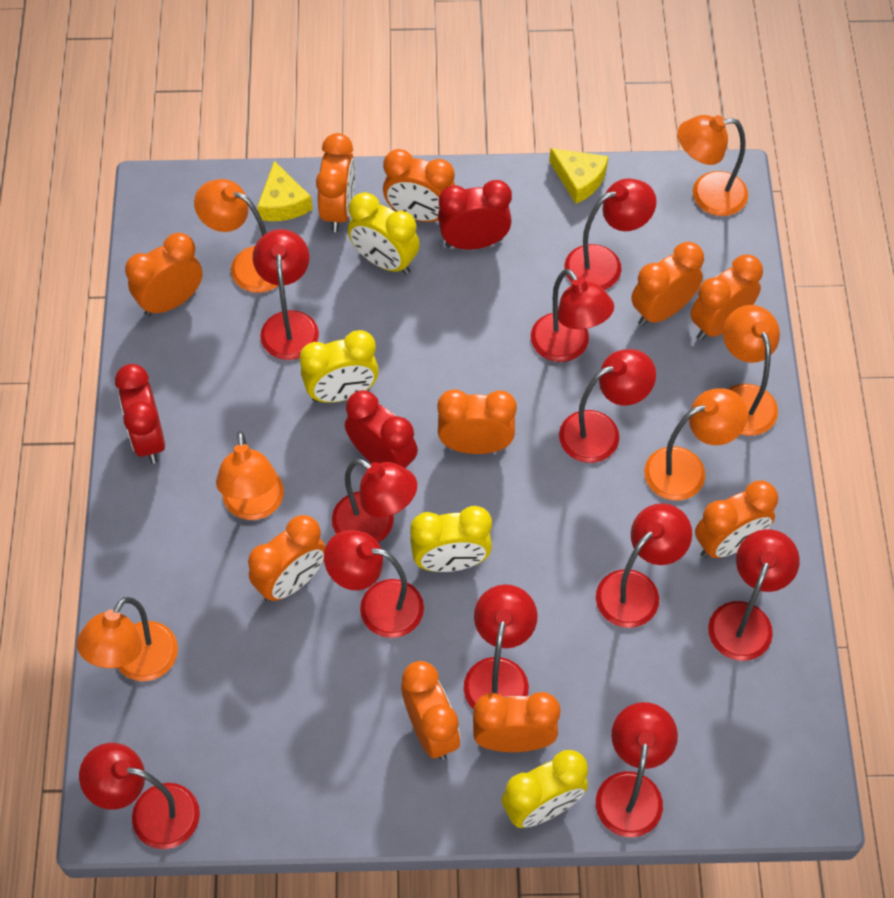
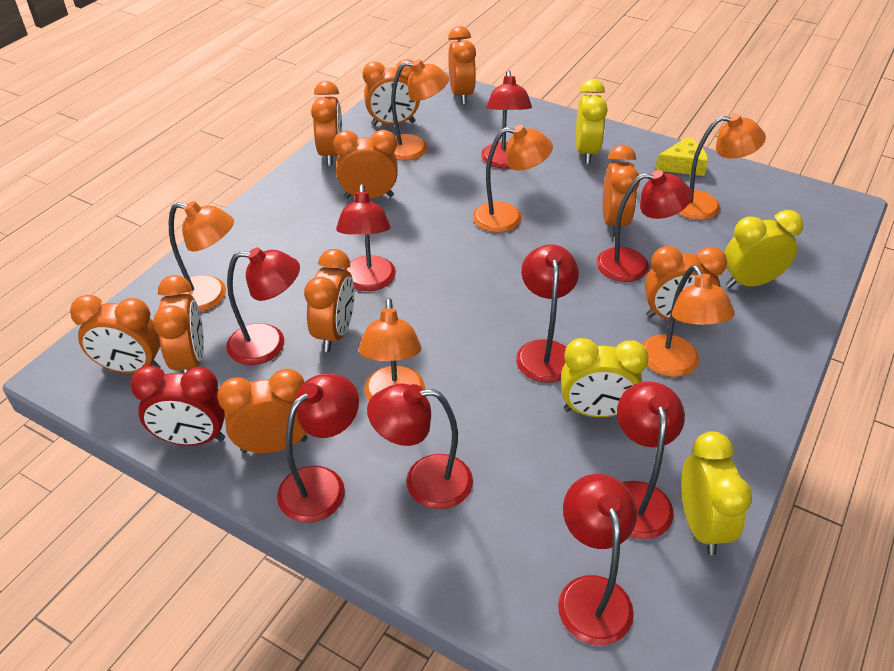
red clock: [115,364,165,464] [345,390,418,468] [438,180,512,250] = 3 -> [130,366,225,446] = 1
red lamp: [79,743,200,849] [253,229,319,360] [324,530,424,638] [332,459,417,543] [464,585,538,710] [531,269,614,362] [559,349,656,463] [564,179,656,290] [596,503,692,628] [596,702,678,837] [708,529,800,661] = 11 -> [226,247,300,365] [277,374,359,523] [336,184,396,291] [367,383,473,509] [481,70,532,169] [516,244,579,383] [558,474,637,645] [596,170,693,282] [617,381,685,539] = 9
yellow cheese: [257,161,313,221] [549,148,608,204] = 2 -> [655,137,708,176] = 1

